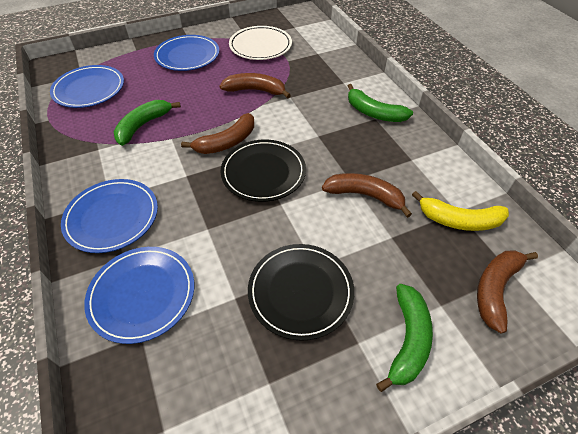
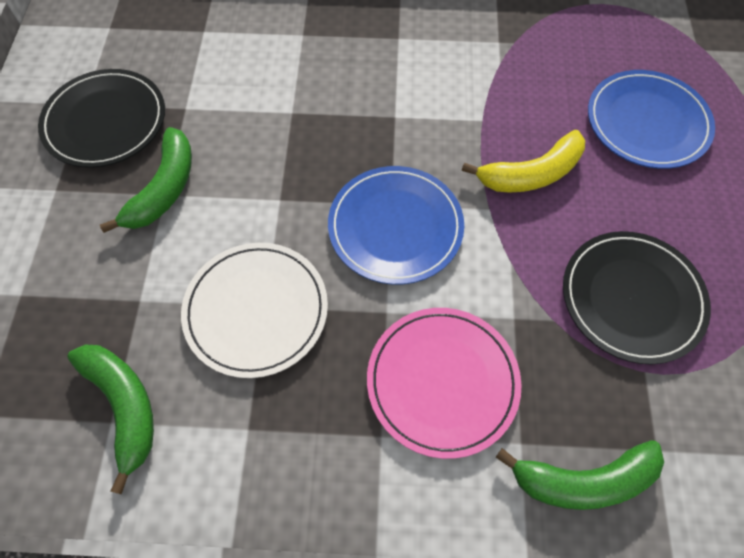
blue plate: [50,65,124,108] [61,179,158,253] [84,247,194,344] [154,35,219,71] = 4 -> [328,166,464,284] [588,70,715,169] = 2
brown banana: [181,113,254,154] [220,73,291,98] [322,173,412,218] [477,250,538,334] = 4 -> none = 0
pink plate: none = 0 -> [367,308,522,459] = 1

